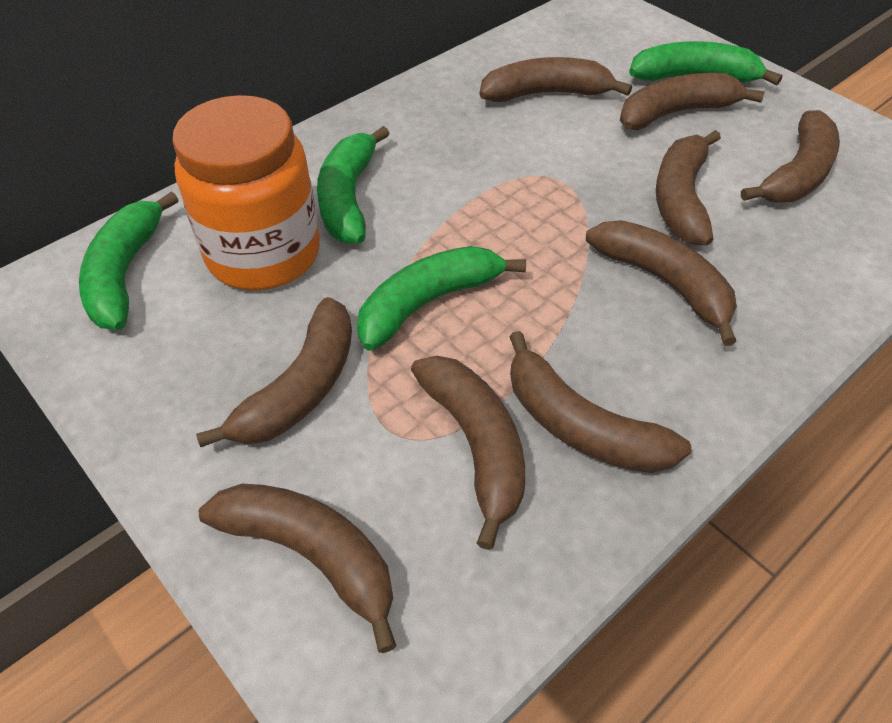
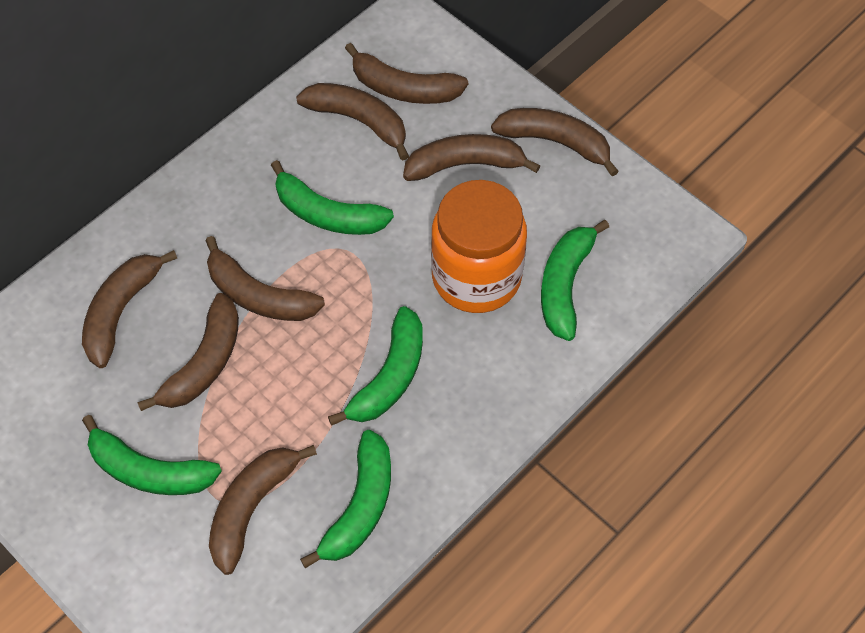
brown banana: [196,297,352,447] [199,484,396,653] [411,356,525,550] [479,57,632,102] [509,331,691,473] [586,220,737,346] [620,73,765,130] [656,130,721,245] [741,110,840,202] = 9 -> [82,250,177,368] [138,293,239,411] [205,236,325,321] [209,445,317,575] [296,83,409,161] [345,43,468,104] [403,134,540,181] [491,108,619,176] = 8
green banana: [79,191,179,330] [317,126,390,244] [357,246,526,350] [629,41,782,85] = 4 -> [82,415,222,495] [271,160,394,235] [300,430,391,568] [328,306,423,426] [541,220,609,341] = 5

